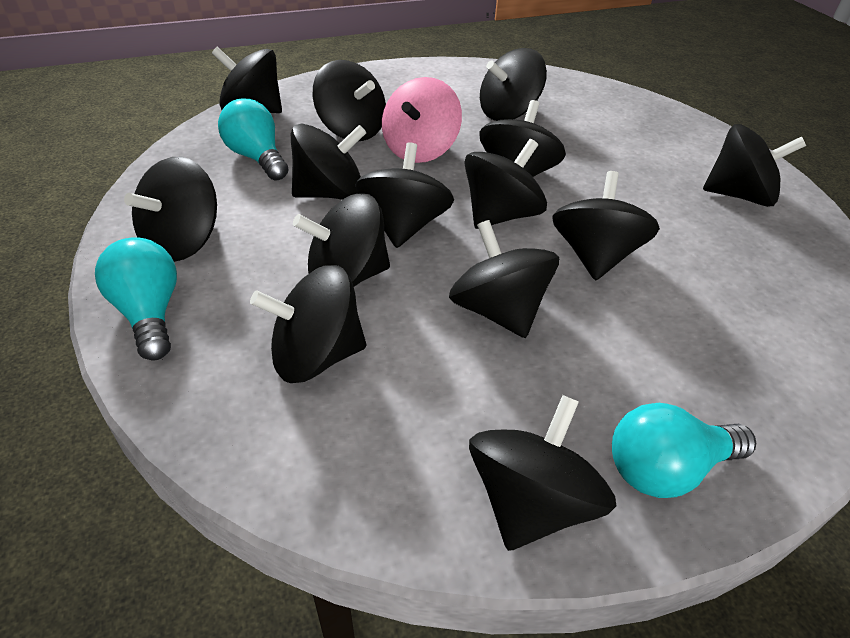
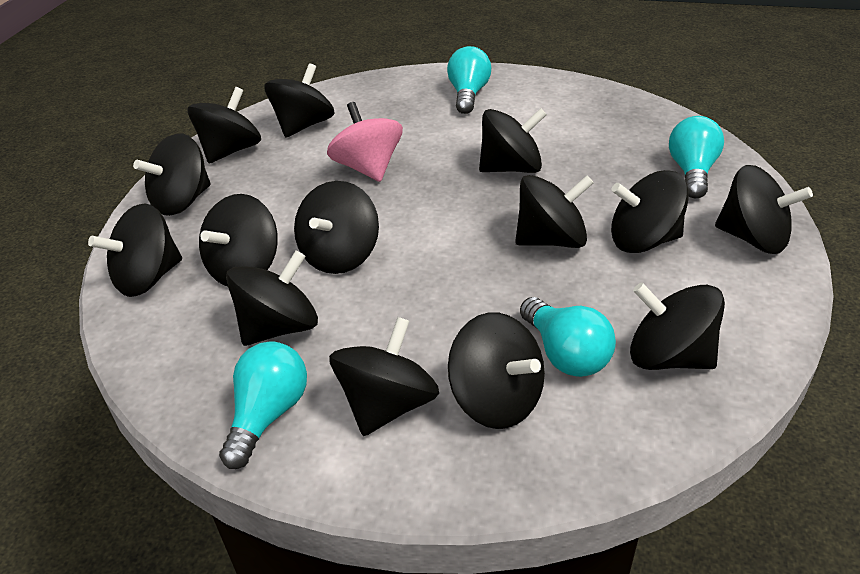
turquoise light bulb: [95,237,177,360] [218,98,289,181] [612,403,756,498] = 3 -> [219,341,307,469] [447,46,491,114] [520,297,616,377] [669,116,724,198] = 4

